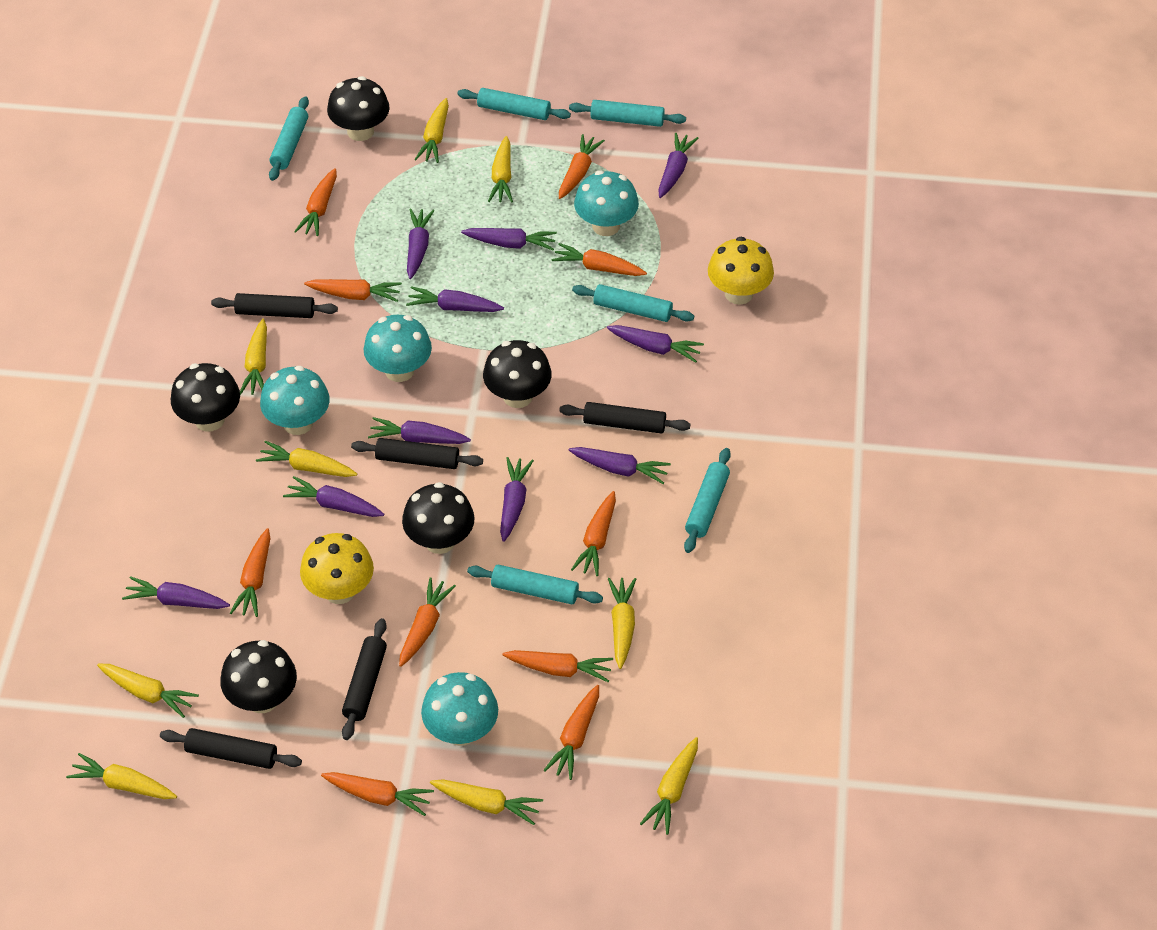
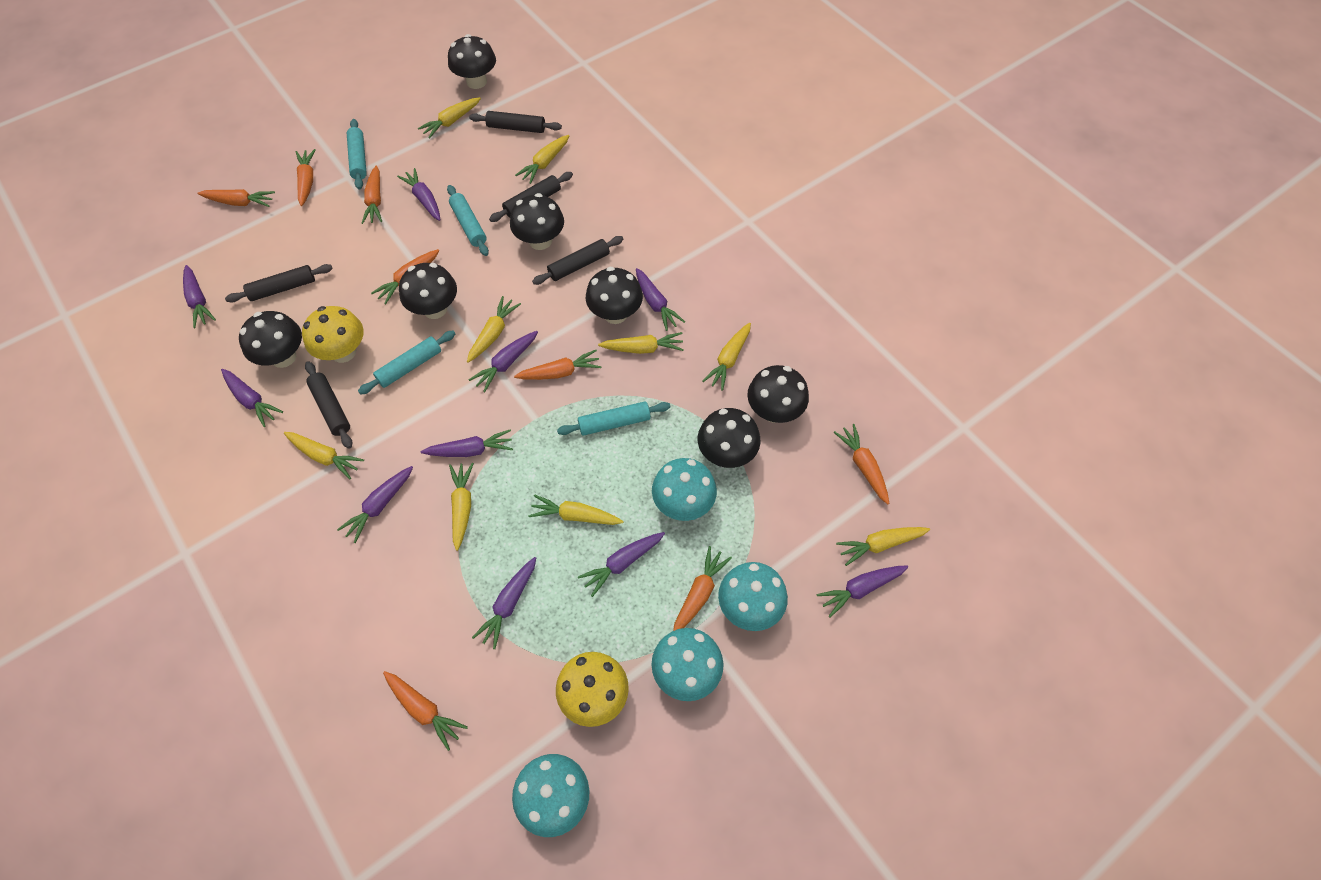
black mushroom: [171,363,240,432] [220,640,297,713] [327,76,390,141] [402,482,475,554] [483,340,552,408] = 5 -> [239,311,302,368] [399,263,457,319] [448,34,496,89] [510,193,564,250] [586,267,643,324] [698,408,761,468] [747,365,809,423] = 7
orange carrot: [230,528,271,617] [294,168,337,236] [304,279,402,302] [321,772,434,816] [399,577,456,667] [502,650,613,683] [543,685,599,780] [552,243,647,276] [559,134,605,199] [571,491,616,576] = 10 -> [197,189,275,207] [296,149,315,206] [361,166,382,224] [371,249,439,304] [383,671,468,751] [514,350,601,380] [673,546,732,631] [834,424,889,505] = 8
turquoise rolling pin: [269,96,309,181] [457,88,571,120] [467,565,603,604] [569,100,686,127] [572,284,694,322] [684,448,731,553] = 6 -> [347,119,367,189] [358,330,456,395] [447,185,489,256] [557,401,670,436] = 4

